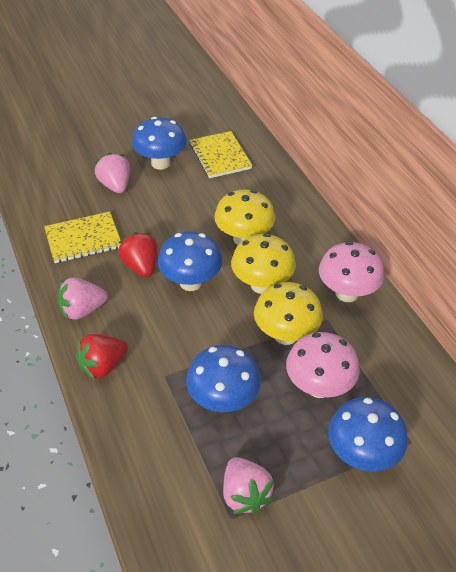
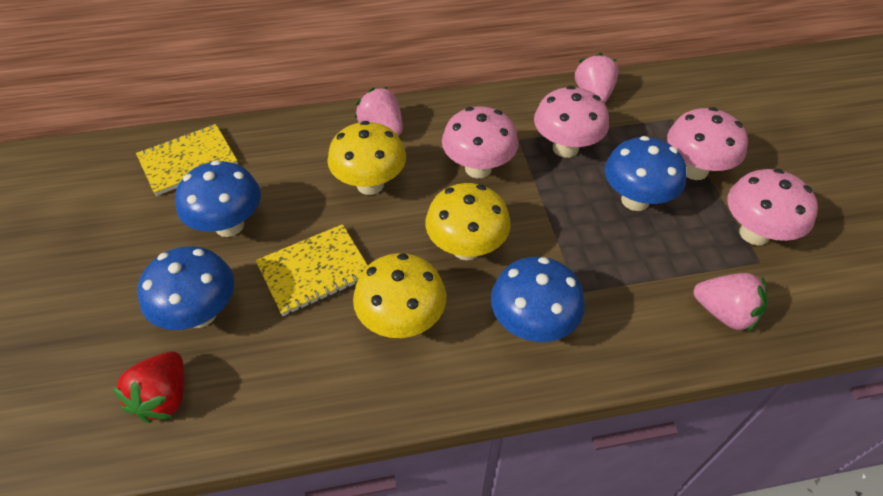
pink mushroom: [286,332,360,398] [319,241,384,302] = 2 -> [442,106,519,178] [534,86,609,158] [667,107,748,180] [727,169,818,245] = 4
red strawberry: [76,334,128,380] [118,232,157,277] = 2 -> [113,352,184,423] = 1

